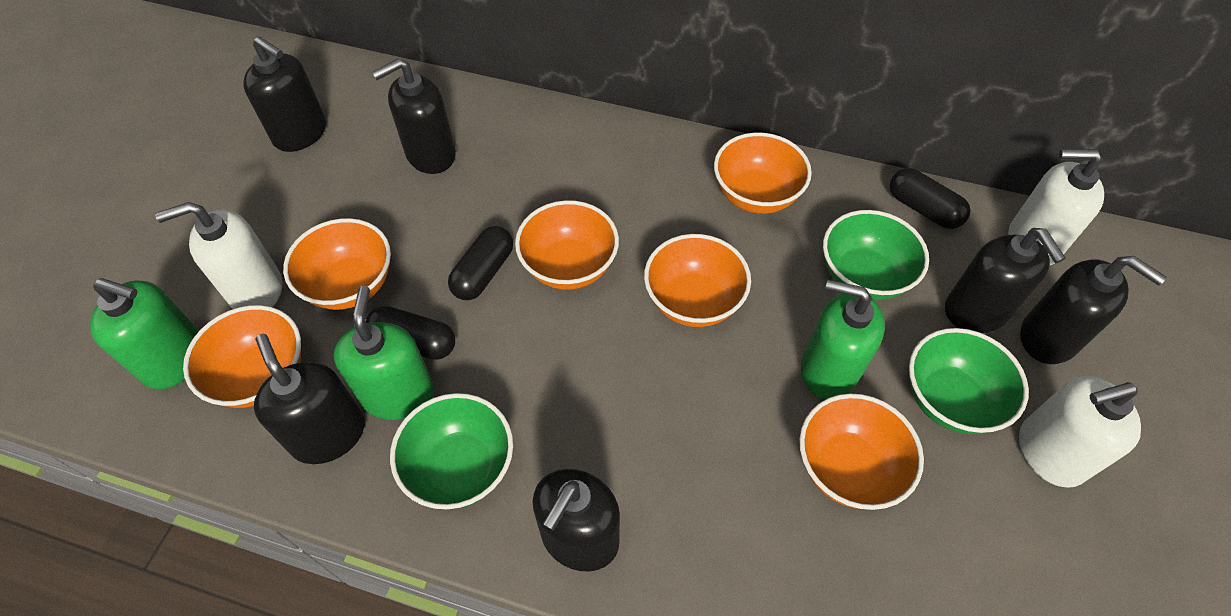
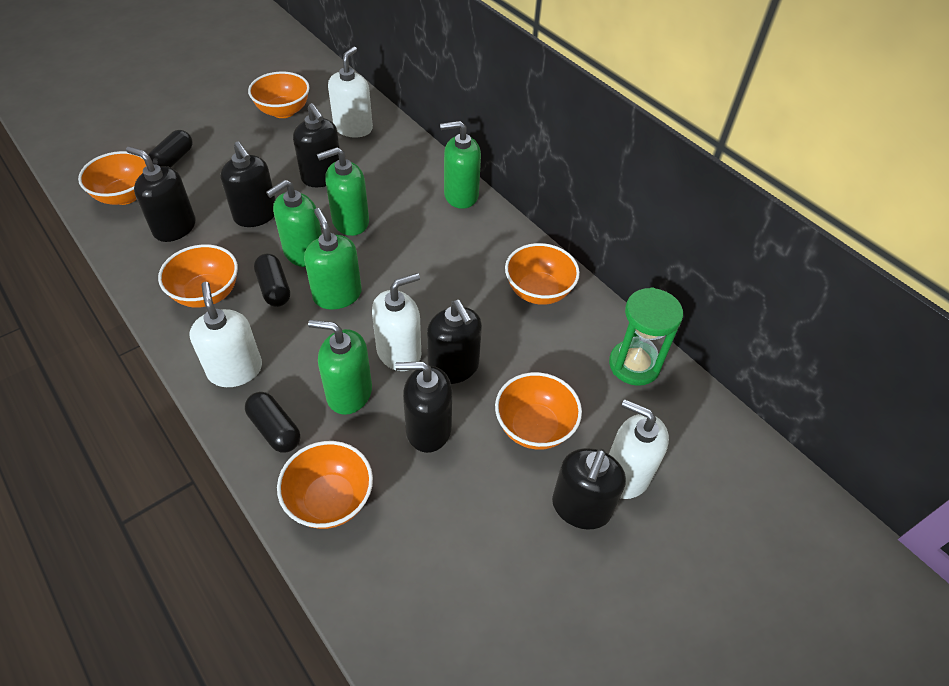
green bowl: [390,393,513,509] [823,210,929,300] [909,328,1029,434] = 3 -> none = 0
green hourglass: none = 0 -> [609,287,683,386] = 1
green soap dispenser: [90,278,199,389] [334,286,434,420] [801,280,885,399] = 3 -> [266,180,322,267] [304,208,362,310] [308,320,372,415] [317,147,369,236] [440,121,481,209] = 5
white soap dispenser: [155,202,282,309] [1008,149,1104,265] [1019,376,1141,488] = 3 -> [190,282,262,387] [328,47,373,138] [372,273,421,371] [609,399,669,499] = 4

